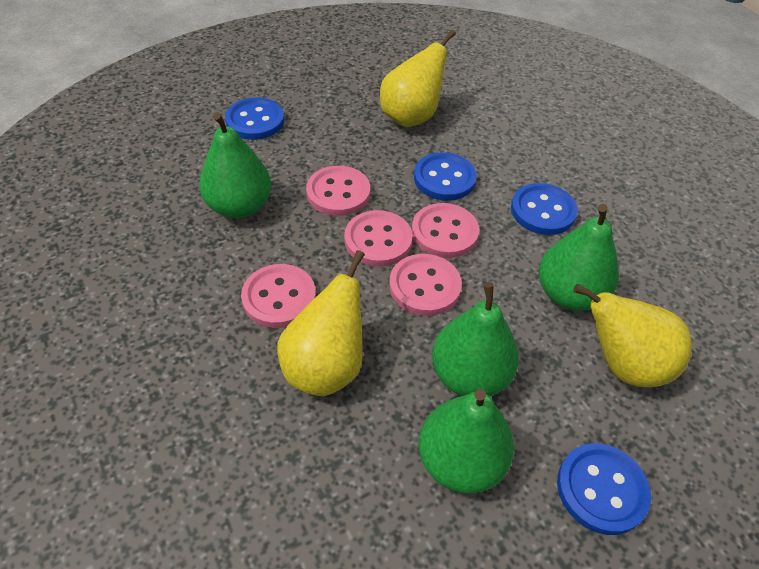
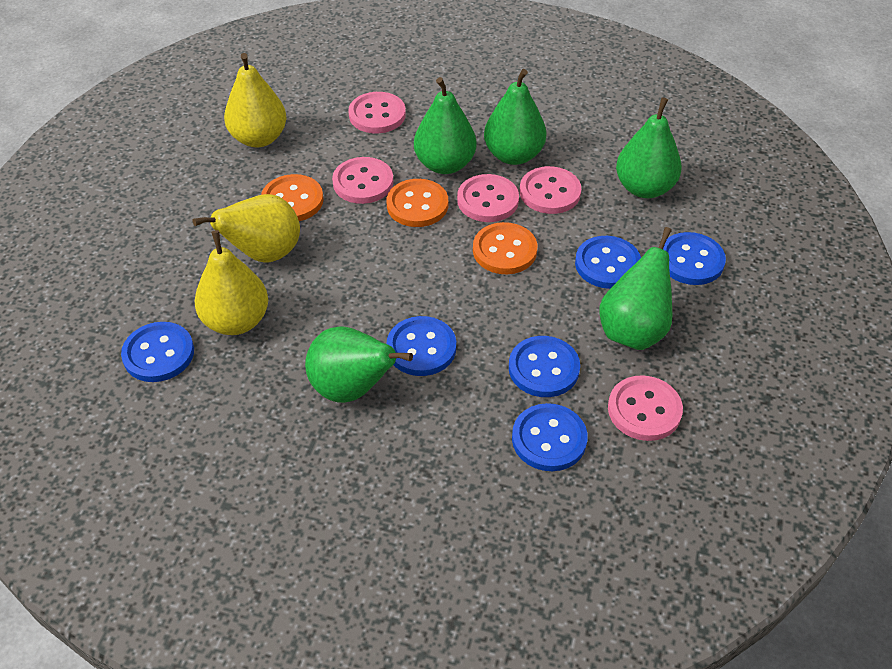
blue button: [225,98,284,140] [414,152,477,201] [511,183,578,235] [557,443,651,535] = 4 -> [121,322,194,382] [386,316,456,376] [509,336,580,397] [512,403,588,471] [575,236,641,289] [663,232,726,285] = 6
green pear: [199,112,271,219] [419,389,514,494] [432,282,519,396] [539,204,619,311] = 4 -> [305,326,413,403] [414,77,476,174] [484,69,546,165] [599,227,672,350] [616,97,682,198] = 5
orange button: none = 0 -> [261,174,324,221] [387,179,448,227] [473,222,537,274] = 3

